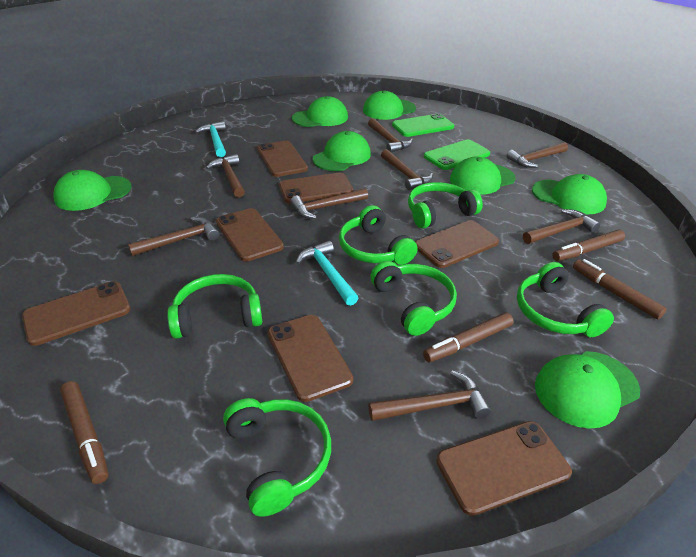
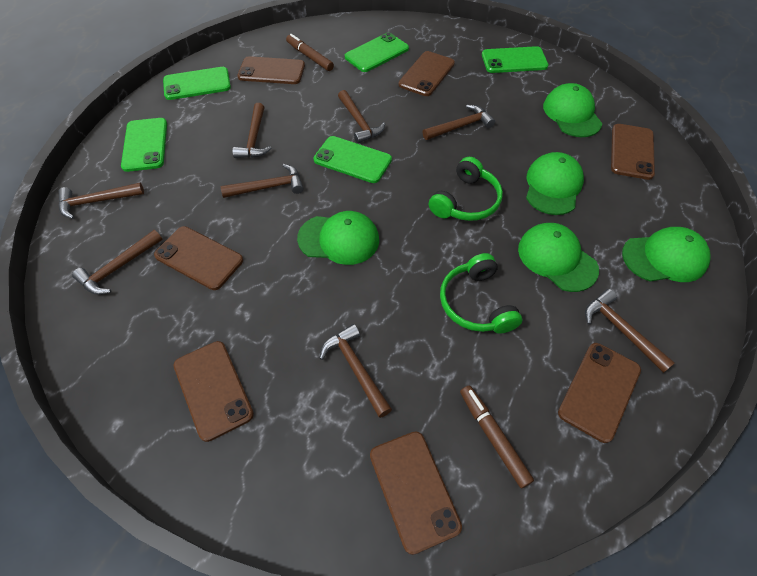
brown marker: [60,381,109,484] [423,312,513,362] [552,229,625,261] [573,259,667,319] = 4 -> [286,34,334,71] [460,385,534,488] = 2
green cap: [53,170,132,211] [292,96,348,127] [313,131,371,171] [363,90,416,120] [450,157,515,195] [532,174,607,215] [535,351,640,429] = 7 -> [297,211,379,265] [518,223,599,292] [526,152,584,215] [543,83,602,137] [622,227,711,282] = 5
green headphones: [167,274,262,339] [223,398,331,517] [339,205,418,265] [370,261,457,336] [408,182,483,229] [517,262,614,337] = 6 -> [429,157,503,221] [440,253,522,334] = 2
green phone: [392,113,454,137] [424,140,490,170] = 2 -> [121,118,167,172] [163,67,231,100] [313,136,392,183] [345,32,409,72] [482,46,548,73] = 5
turquoise hammer: [195,121,226,157] [296,241,358,306] = 2 -> none = 0

